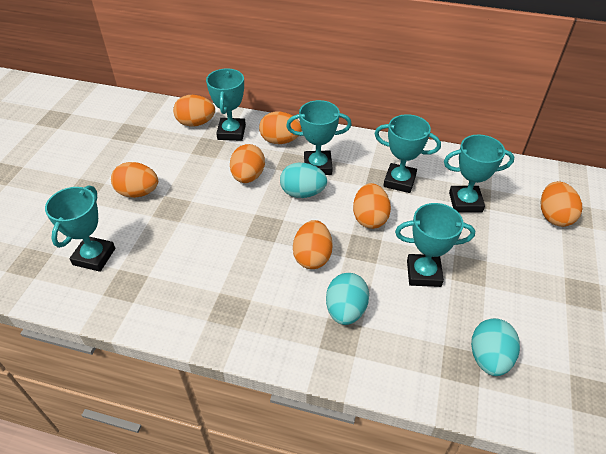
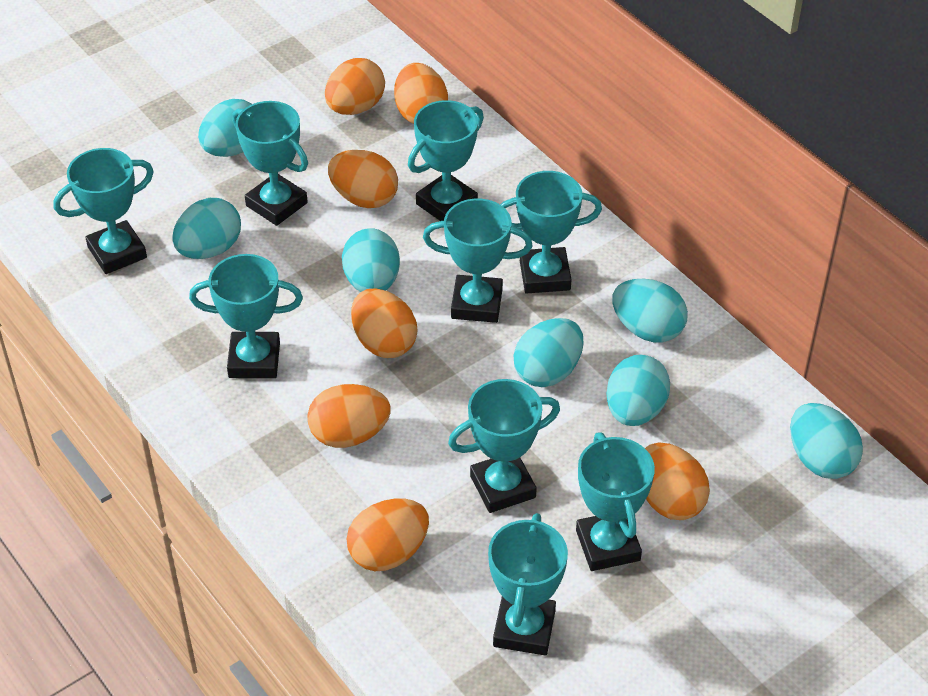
turquoise egg: [280,163,327,198] [326,273,369,325] [471,318,520,376] = 3 -> [172,198,241,259] [198,99,252,157] [342,228,400,292] [513,318,583,387] [607,355,670,426] [612,279,688,342] [790,403,863,479] = 7
turquoise trophy: [45,185,116,272] [206,69,246,141] [286,100,352,175] [374,114,441,193] [395,203,475,287] [444,135,514,213] = 6 -> [53,148,154,274] [189,254,303,378] [232,101,308,226] [408,100,484,221] [423,199,533,323] [448,379,560,513] [488,513,568,655] [500,171,602,294] [576,432,655,571] = 9

